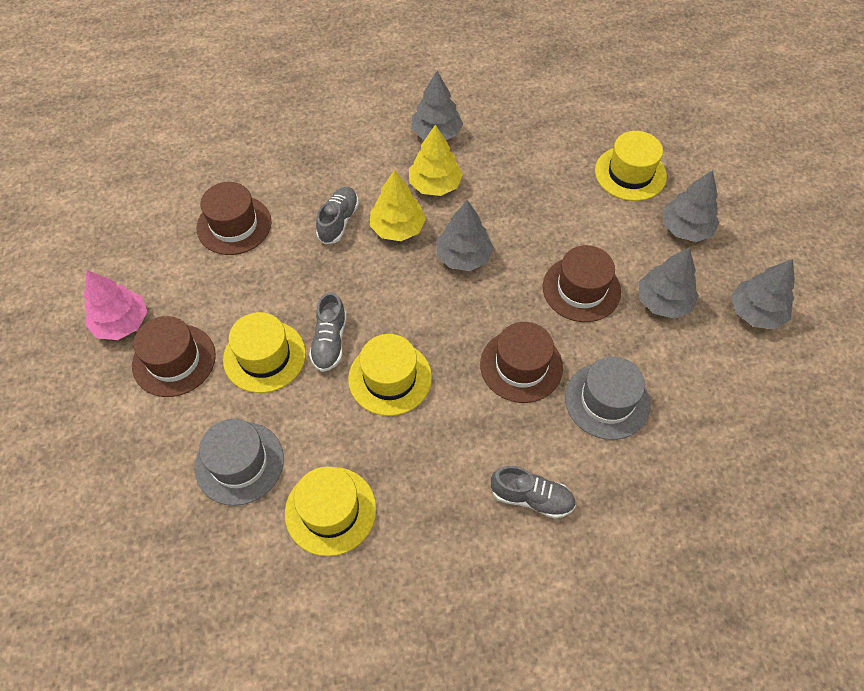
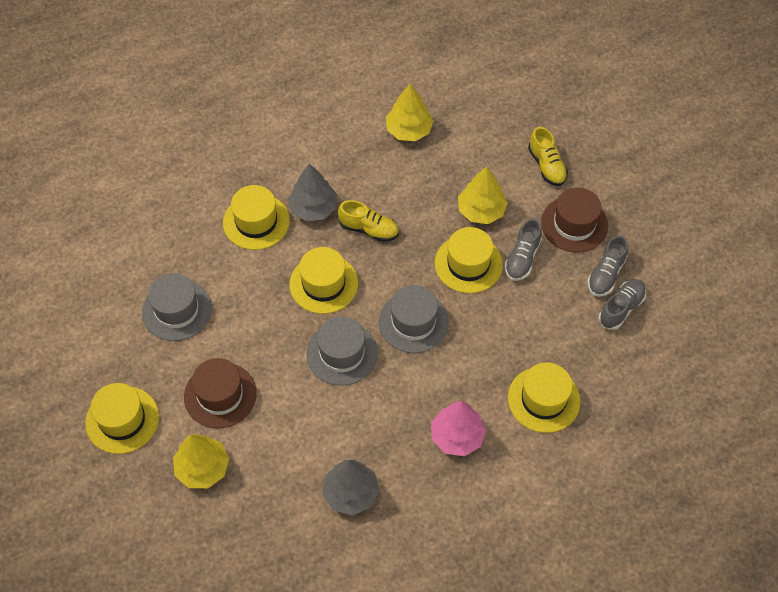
brown hat: [132,316,216,397] [196,182,272,255] [480,322,563,403] [543,245,621,322] = 4 -> [184,358,257,429] [541,187,608,253] = 2
grey hat: [195,419,284,506] [565,357,650,440] = 2 -> [142,273,212,341] [307,316,378,386] [379,285,449,353] = 3
grey tree: [411,71,463,140] [437,200,494,271] [639,247,699,319] [663,170,720,242] [731,259,795,329] = 5 -> [288,164,337,221] [322,460,380,515] = 2
yellow hat: [223,312,306,393] [285,466,376,556] [348,334,432,416] [595,131,667,201] = 4 -> [85,383,159,454] [223,185,290,250] [289,247,358,314] [435,227,503,293] [508,362,581,433] = 5
yellow shoe: none = 0 -> [338,200,399,242] [528,127,568,186] = 2
yellow tree: [370,170,426,241] [409,124,463,196] = 2 -> [173,434,229,488] [386,84,433,141] [458,166,508,224] = 3

